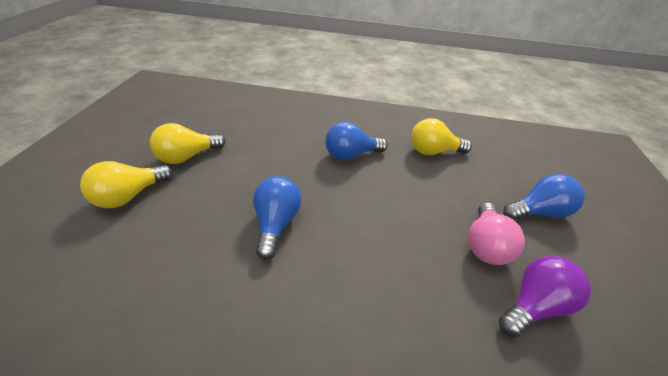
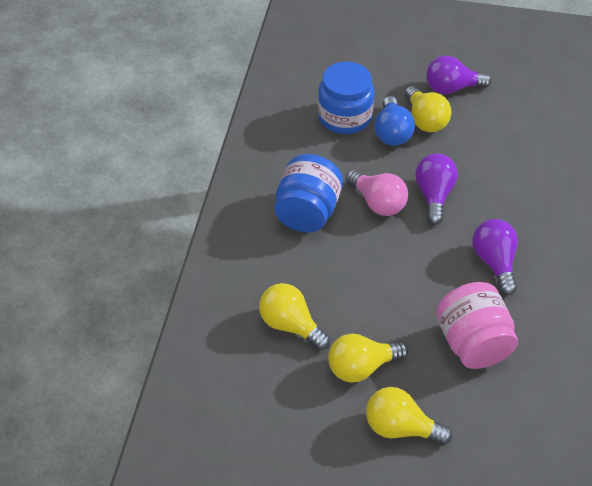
blue jar: none = 0 -> [274,154,343,233] [318,61,374,134] = 2
blue light bulb: [253,176,301,260] [326,122,387,161] [503,174,585,220] = 3 -> [374,96,415,146] = 1
pink jar: none = 0 -> [436,282,518,369] = 1
purple light bulb: [499,256,591,337] = 1 -> [415,153,458,225] [426,56,491,95] [472,219,518,295] = 3
yellow light bulb: [80,161,173,208] [150,123,226,164] [411,118,472,155] = 3 -> [259,283,330,350] [328,334,408,383] [366,387,452,445] [405,86,451,132] = 4

